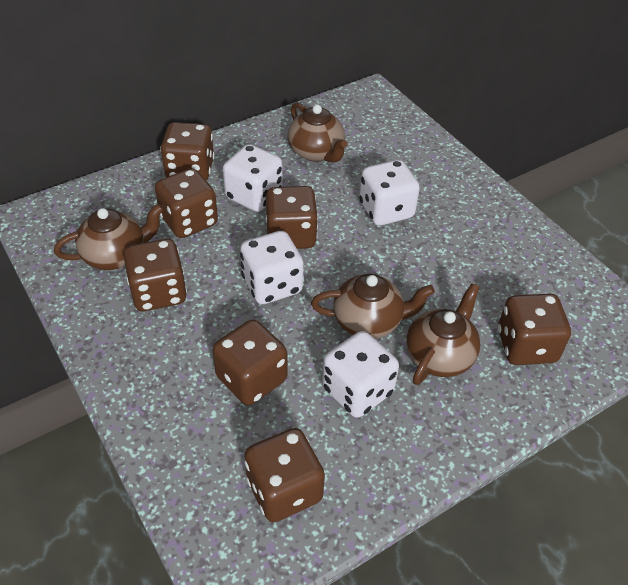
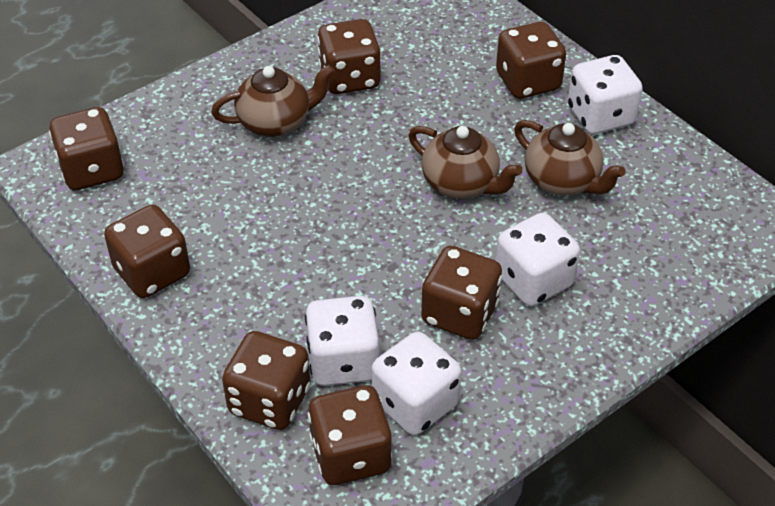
brown teapot: [54,203,164,270] [288,103,348,163] [311,274,435,339] [406,283,481,385] = 4 -> [211,65,335,137] [408,126,523,199] [514,120,626,196] = 3

